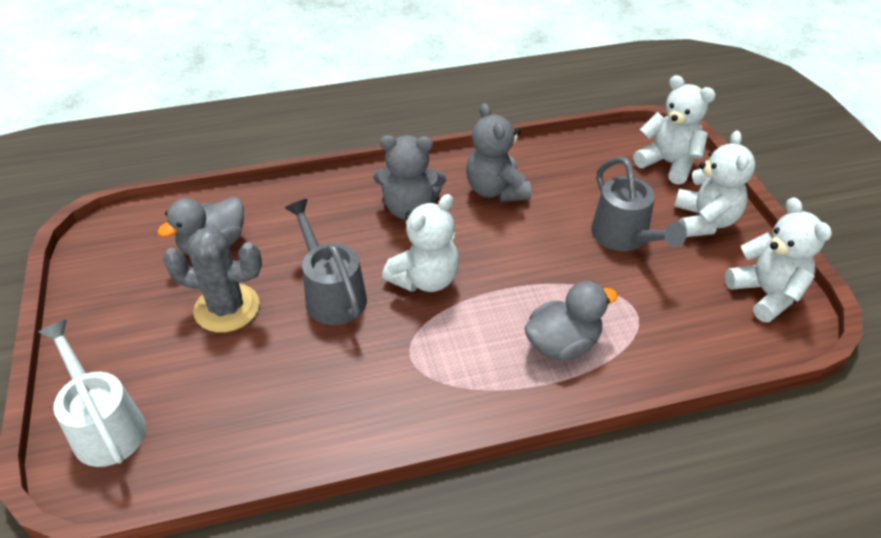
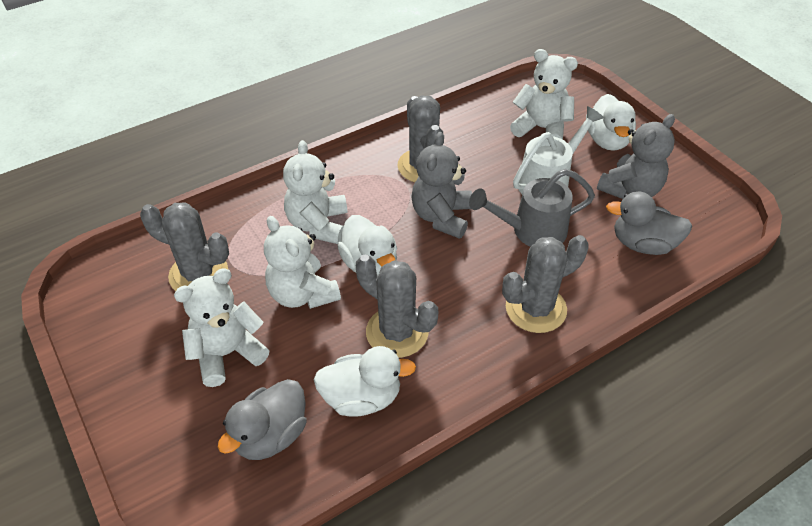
grey cactus: [163,227,262,333] = 1 -> [140,202,229,291] [356,255,438,358] [397,95,443,182] [502,235,589,333] = 4
grey watering can: [285,199,367,325] [591,157,687,251] = 2 -> [469,169,595,247] = 1
white duck: none = 0 -> [314,346,416,417] [338,215,397,275] [586,94,636,151] = 3

